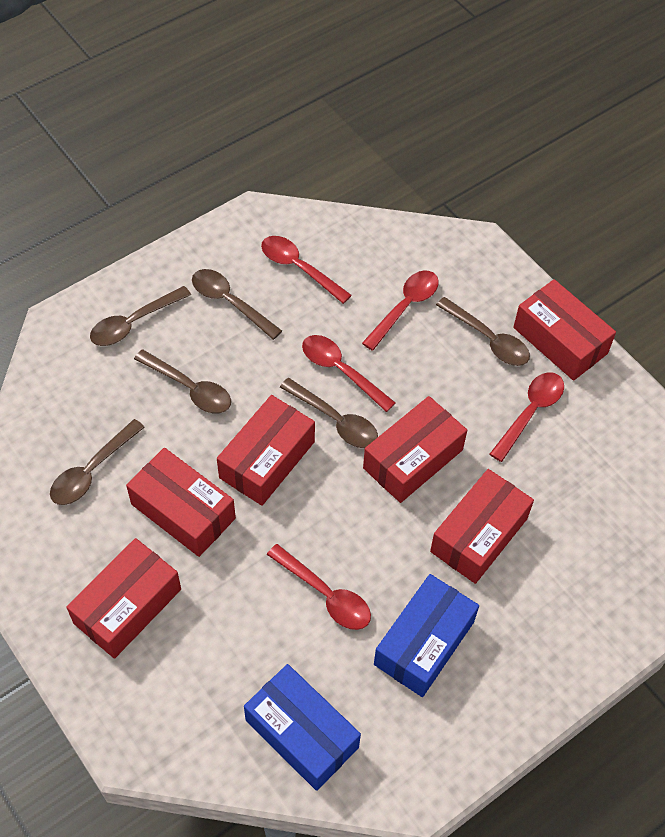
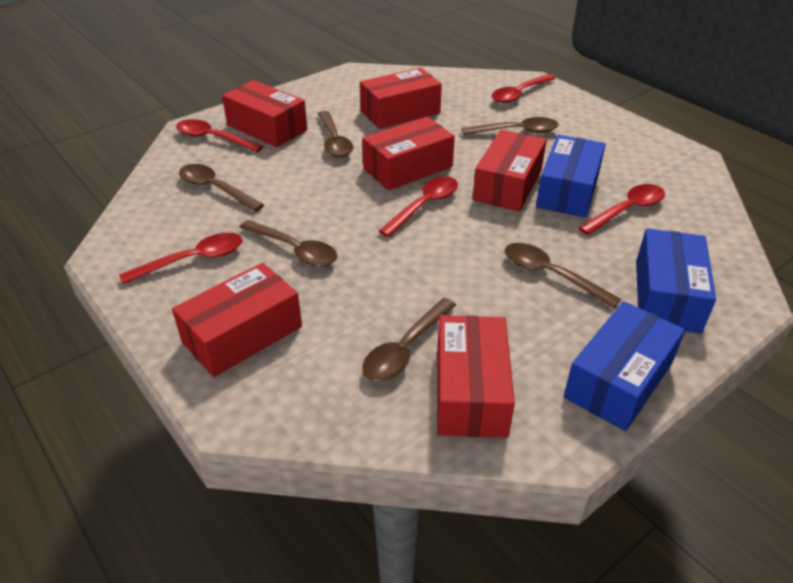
blue box: [244,664,361,791] [374,574,479,697] = 2 -> [536,135,606,217] [564,301,685,431] [636,228,716,334] = 3

